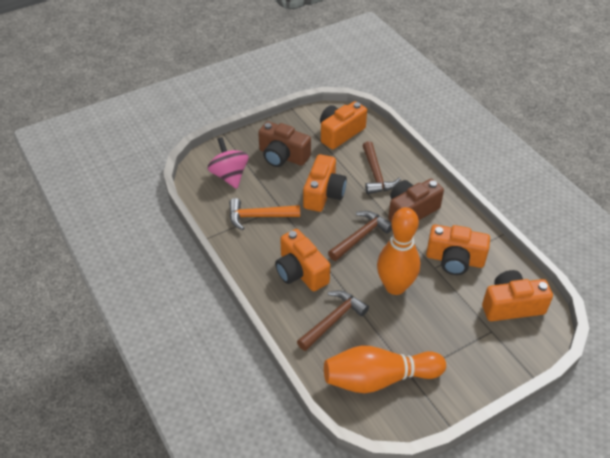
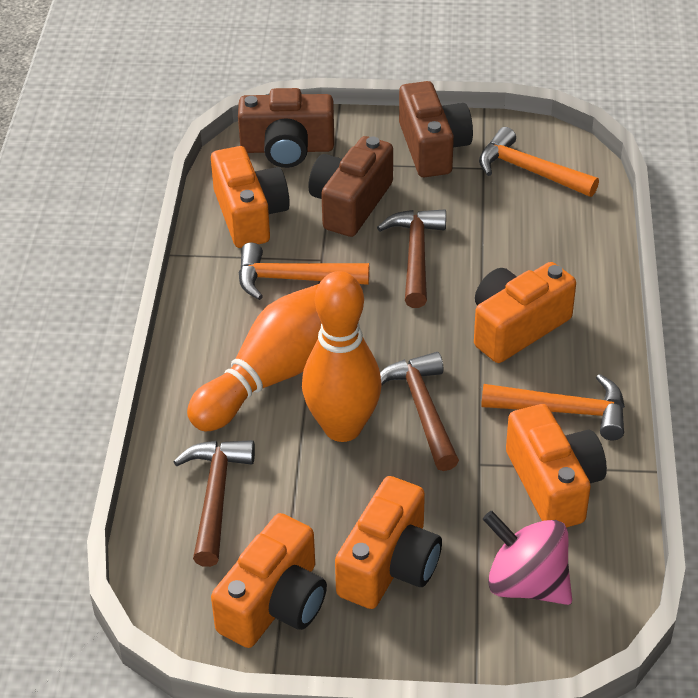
brown camera: [258,121,311,167] [388,179,444,222] = 2 -> [238,88,334,168] [308,136,393,237] [399,81,473,177] = 3
orange hammer: [229,198,300,230] = 1 -> [239,242,369,300] [479,127,599,197] [481,374,625,440] = 3

